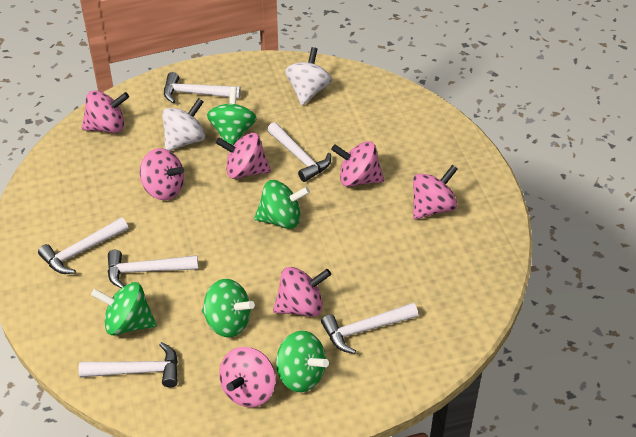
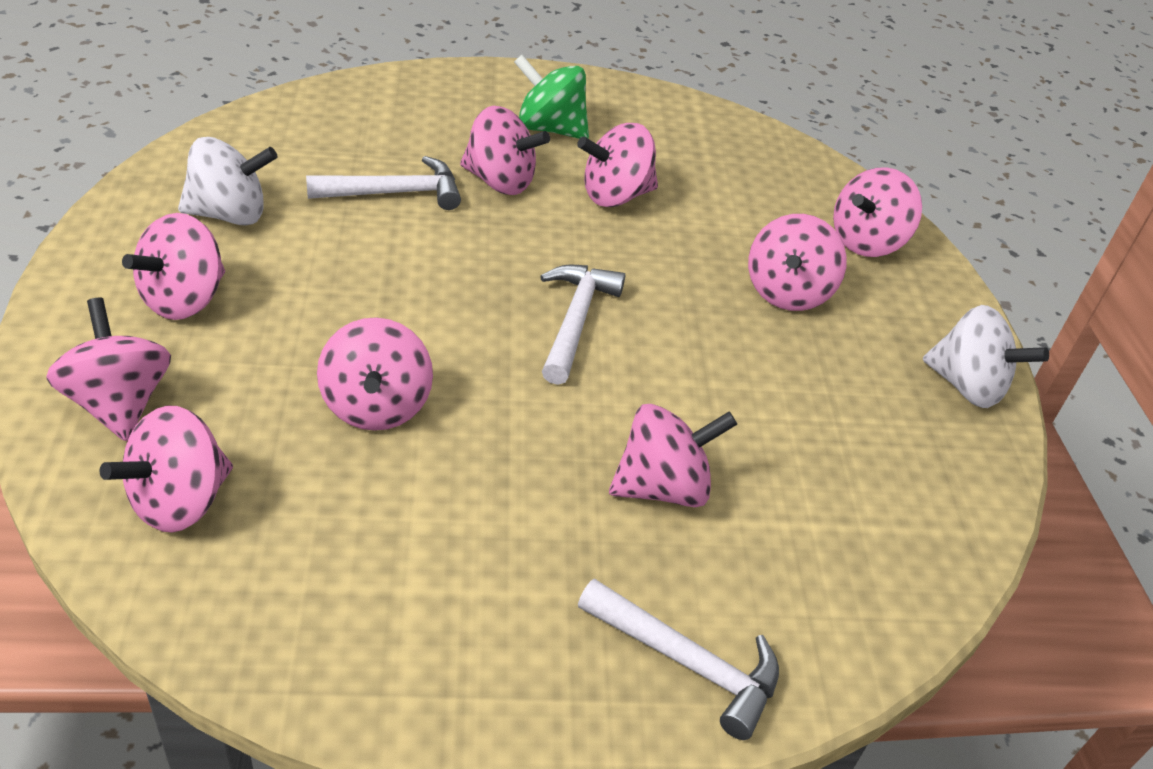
green spinning top: [91,282,156,335] [202,279,255,337] [207,87,257,145] [254,180,310,229] [276,330,329,392] = 5 -> [514,55,589,139] = 1
pink spinning top: [82,90,129,133] [140,148,184,200] [216,133,271,179] [219,347,276,408] [273,267,331,317] [331,141,384,187] [413,165,458,220] = 7 -> [47,298,171,441] [100,406,233,533] [122,213,225,320] [317,317,433,431] [460,106,550,195] [577,123,658,207] [609,404,737,507] [748,214,847,311] [833,167,922,257] = 9
white hammer: [38,217,128,274] [79,342,178,388] [108,250,198,288] [164,72,241,103] [267,122,331,182] [321,303,418,354] = 6 -> [306,156,461,210] [540,265,625,385] [578,578,779,740] = 3

